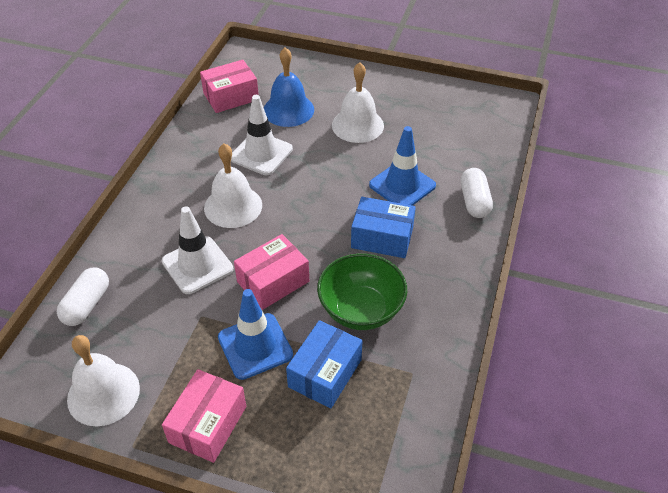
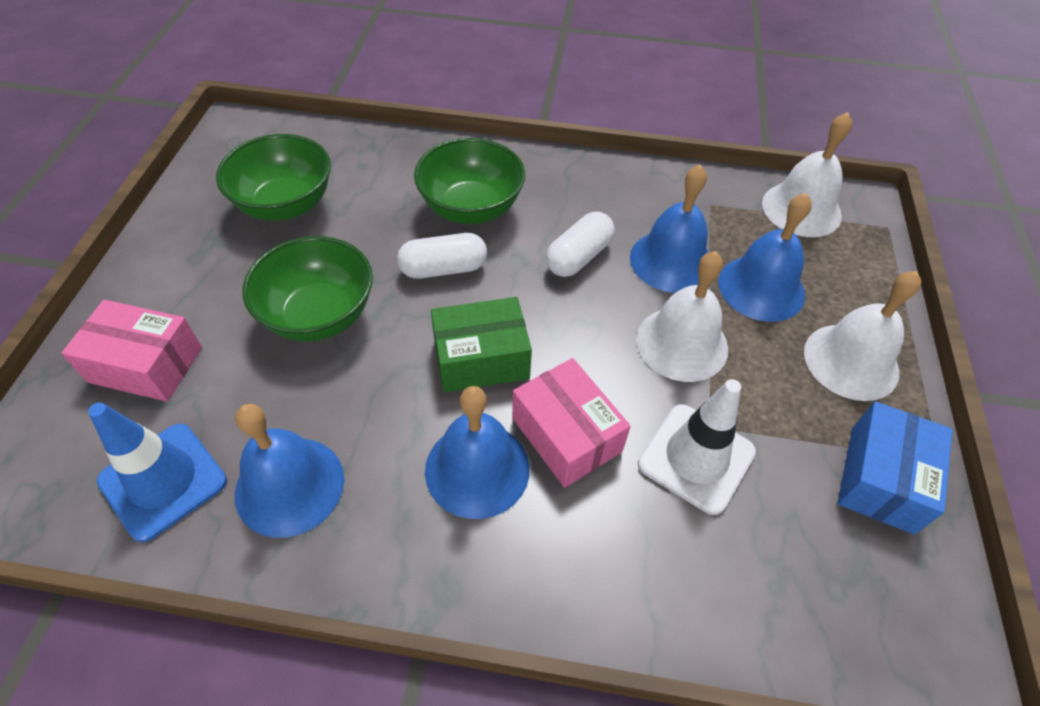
blue bell: [264,47,314,127] = 1 -> [235,404,344,538] [425,386,530,519] [630,165,709,293] [718,193,812,322] = 4
blue box: [286,320,362,409] [351,197,416,258] = 2 -> [838,401,953,535] = 1
blue traffic cone: [218,289,293,380] [369,126,436,206] = 2 -> [88,402,227,542] = 1
green bowl: [317,253,407,330] = 1 -> [216,134,331,221] [242,236,373,341] [414,138,525,224] = 3
green box: none = 0 -> [431,297,532,393] = 1
pink box: [162,369,246,463] [200,60,259,113] [234,234,309,310] = 3 -> [61,300,202,402] [512,358,631,488] = 2
white traffic cone: [162,206,233,294] [231,95,293,175] = 2 -> [638,379,756,515] = 1

